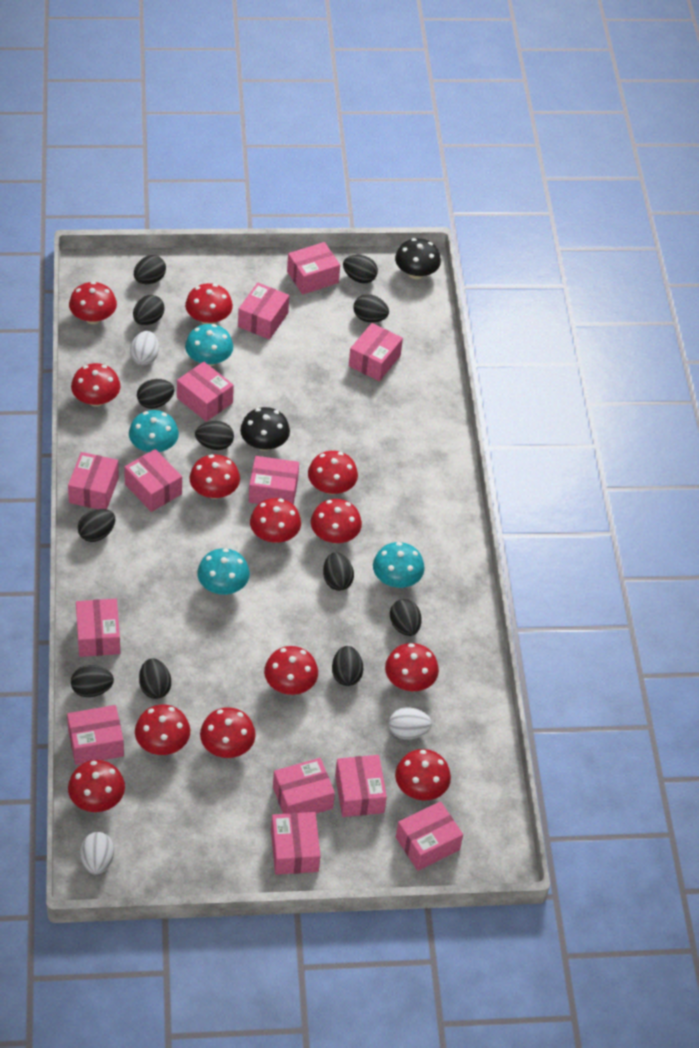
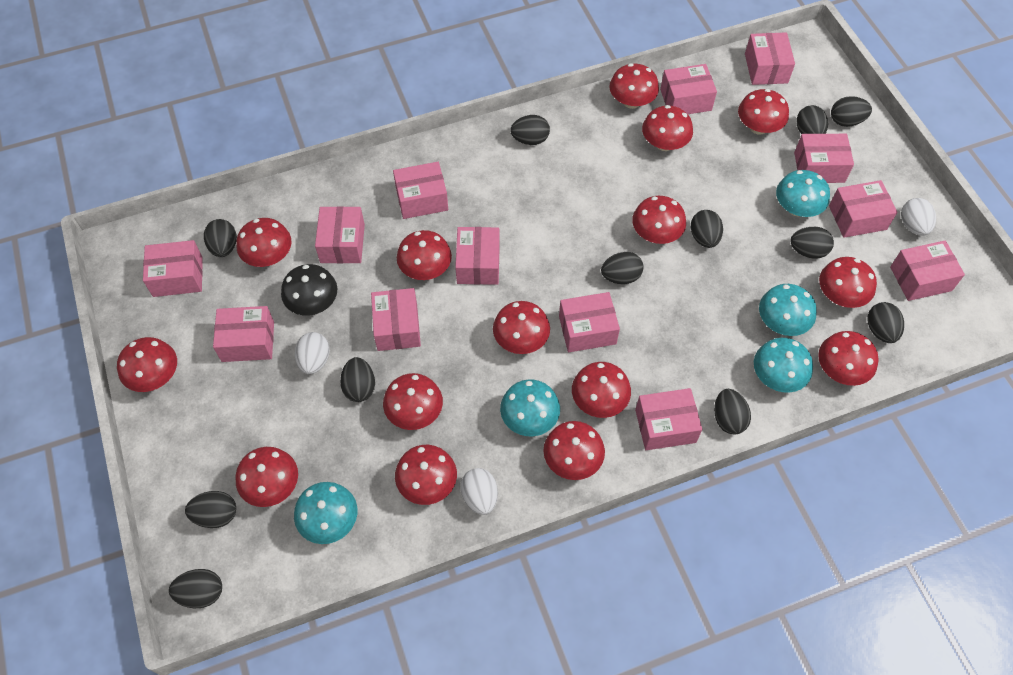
black mushroom: [240,407,290,451] [395,238,441,279] = 2 -> [281,264,337,316] = 1
red mushroom: [68,760,125,812] [69,281,117,324] [71,363,121,407] [135,704,190,755] [185,283,233,324] [189,454,240,499] [200,707,256,758] [250,498,301,543] [264,646,318,695] [308,451,358,495] [311,499,362,543] [385,643,439,691] [395,749,451,800] = 13 -> [117,337,177,392] [236,218,291,267] [236,447,298,507] [383,373,443,430] [395,445,457,505] [397,230,452,280] [493,301,550,354] [543,421,605,480] [572,362,631,418] [609,63,659,109] [632,196,686,244] [642,105,693,151] [738,89,789,135] [818,331,879,386] [819,257,877,308] = 15
turquoise mushroom: [129,410,179,452] [185,324,233,366] [197,548,250,594] [373,542,425,588] = 4 -> [294,482,357,544] [500,379,560,436] [754,338,813,393] [759,284,817,336] [776,170,830,217] = 5

